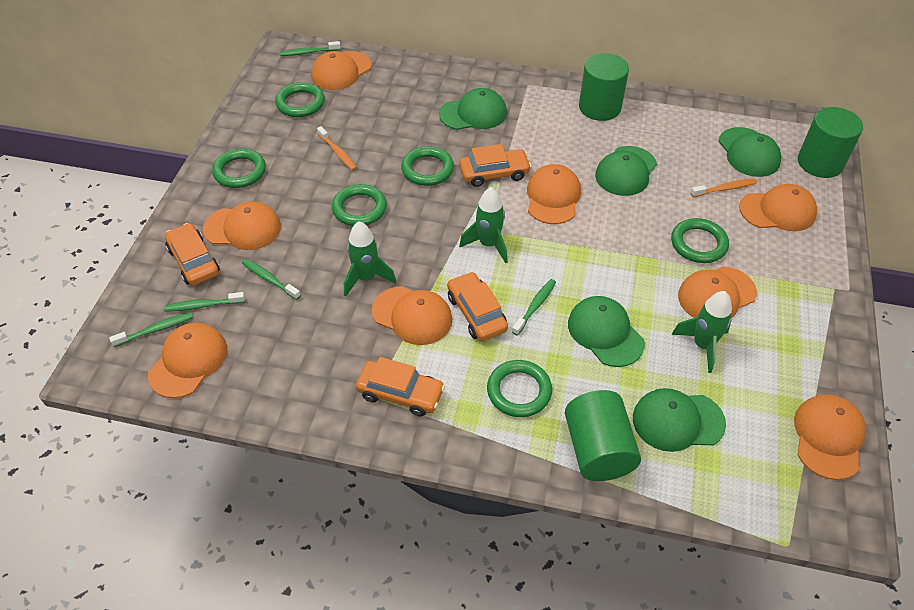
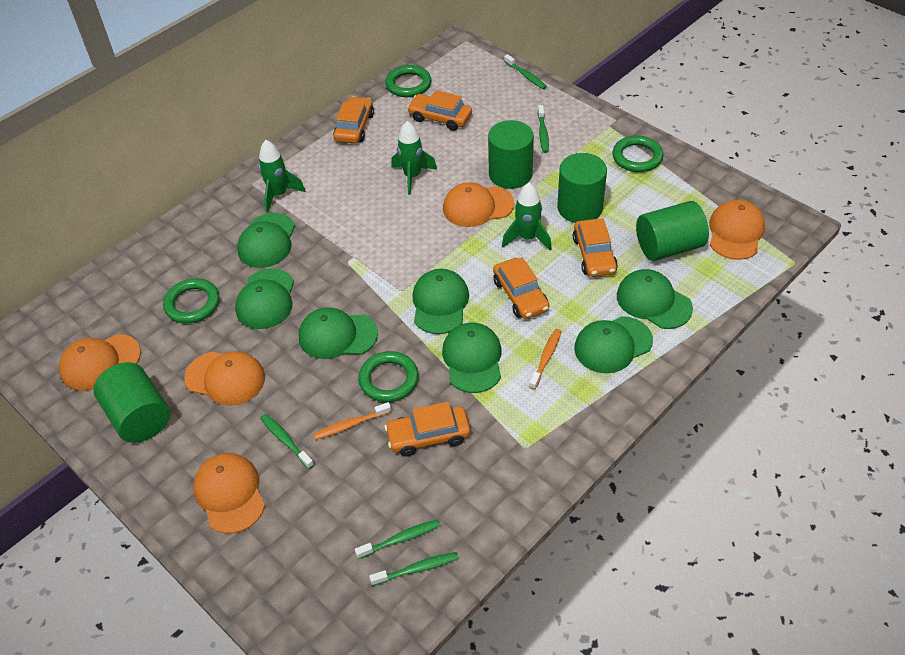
green cap: [439,88,507,130] [568,296,645,367] [595,146,657,196] [633,388,726,452] [718,127,781,177] = 5 -> [235,269,294,329] [237,213,295,268] [299,307,378,359] [413,269,469,334] [442,323,501,393] [574,316,653,373] [617,269,693,329] = 7
green cylinder: [565,390,641,481] [579,53,629,121] [798,107,863,178] = 3 -> [93,362,170,443] [488,120,534,189] [557,153,607,223] [636,201,709,261] = 4
green ring: [212,149,266,188] [275,82,325,117] [332,184,387,226] [401,146,454,186] [487,360,552,417] [671,218,729,263] = 6 -> [163,278,219,324] [358,351,419,402] [385,65,432,97] [612,135,663,172] = 4
orange cap: [148,323,227,398] [203,201,281,250] [311,51,372,90] [372,286,452,345] [527,164,581,224] [678,266,757,318] [739,184,817,231] [794,394,866,480] = 8 -> [59,334,141,391] [184,351,265,406] [193,453,265,534] [443,182,514,227] [709,199,765,260] = 5
orange car: [165,223,220,285] [356,357,445,416] [447,272,508,341] [459,144,531,187] = 4 -> [333,96,374,143] [384,402,470,456] [407,90,472,131] [493,257,549,319] [573,219,618,277] = 5

